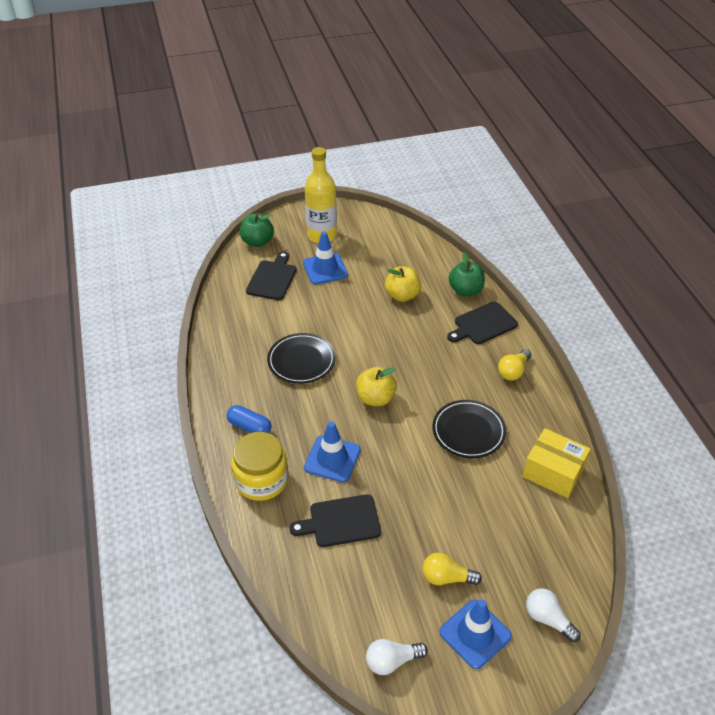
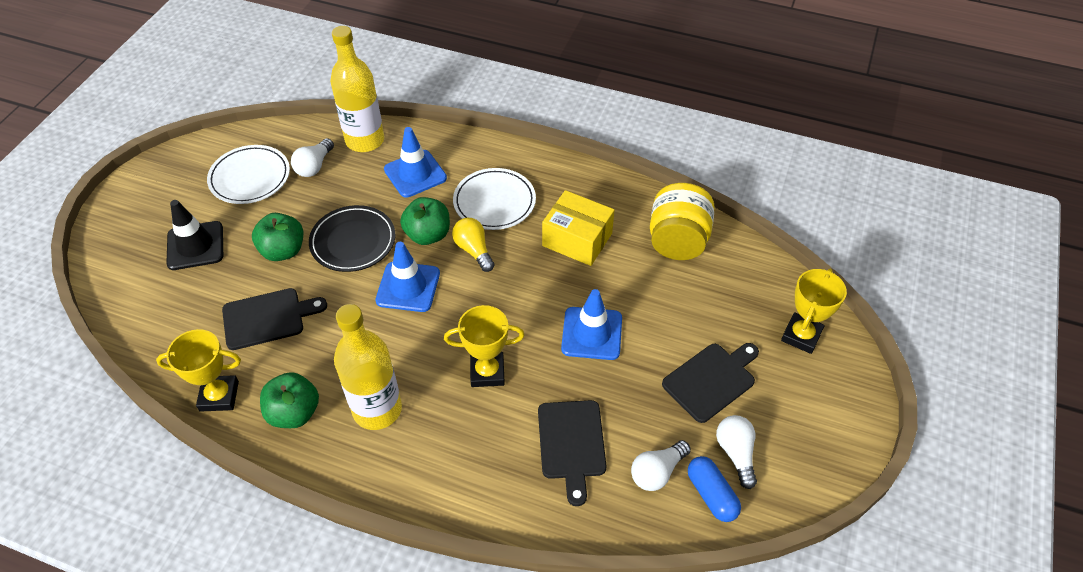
black plate: [267,333,336,384] [432,400,506,458] = 2 -> [309,205,395,272] = 1
black traffic cone: none = 0 -> [166,200,223,270] = 1
green apple: [240,213,274,247] [449,252,485,296] = 2 -> [252,213,303,261] [260,372,319,428] [400,197,450,245] = 3
white light bulb: [366,639,428,675] [526,588,581,642] = 2 -> [291,138,334,177] [631,440,691,491] [716,415,757,489] = 3
white plate: none = 0 -> [207,145,290,204] [453,168,536,230] = 2
yellow apple: [356,367,397,406] [385,266,421,302] = 2 -> none = 0
yellow bottle: [305,147,337,243] = 1 -> [330,26,384,152] [334,304,402,430] = 2
yellow light bulb: [422,553,482,585] [498,349,531,381] = 2 -> [452,218,494,272] = 1
yellow trophy: none = 0 -> [156,329,241,412] [444,305,525,387] [781,269,847,354] = 3

